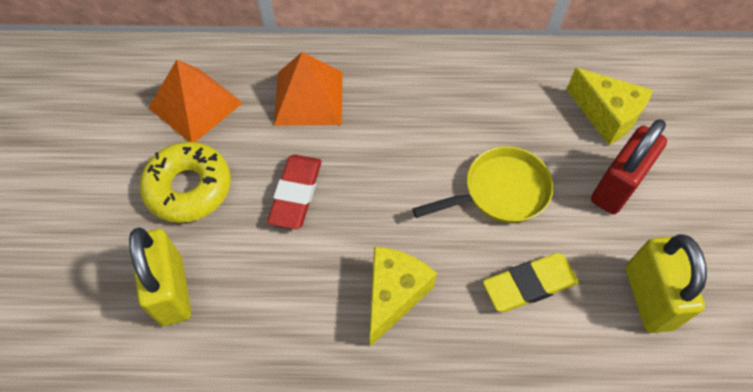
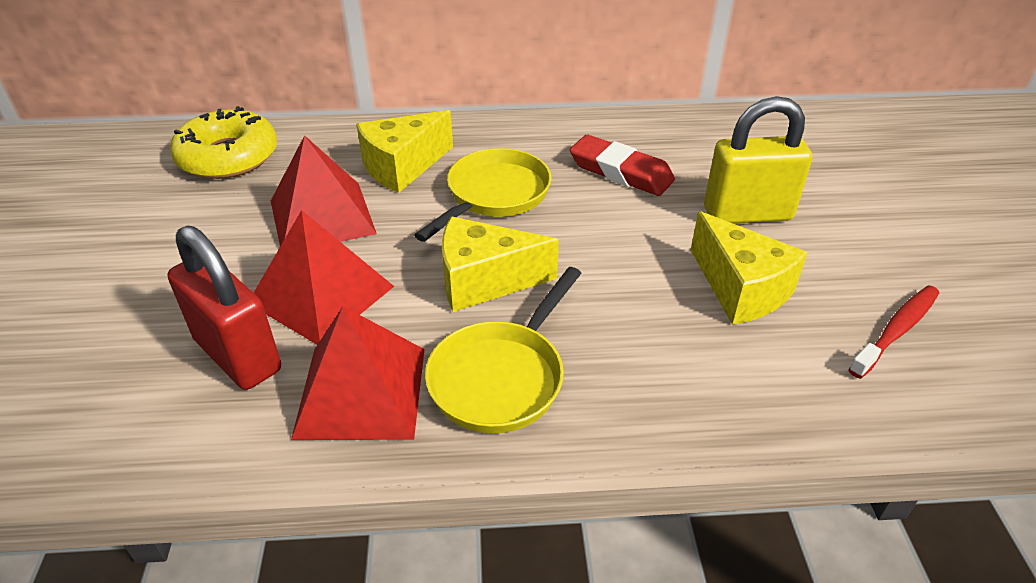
orange pyramid: [148,60,243,142] [274,52,342,126] = 2 -> none = 0
red pyramid: none = 0 -> [254,210,394,345] [271,135,377,246] [291,306,425,440] = 3
red toothbrush: none = 0 -> [848,285,939,379] = 1
yellow cheese: [370,247,437,347] [566,68,653,145] = 2 -> [356,110,453,193] [442,217,559,312] [691,211,808,325] = 3
yellow eraser: [483,253,579,312] = 1 -> none = 0
yellow padlock: [129,227,191,326] [626,234,707,333] = 2 -> [704,96,812,223] = 1
yellow pan: [412,146,554,223] = 1 -> [414,148,552,242] [425,267,582,433] = 2

